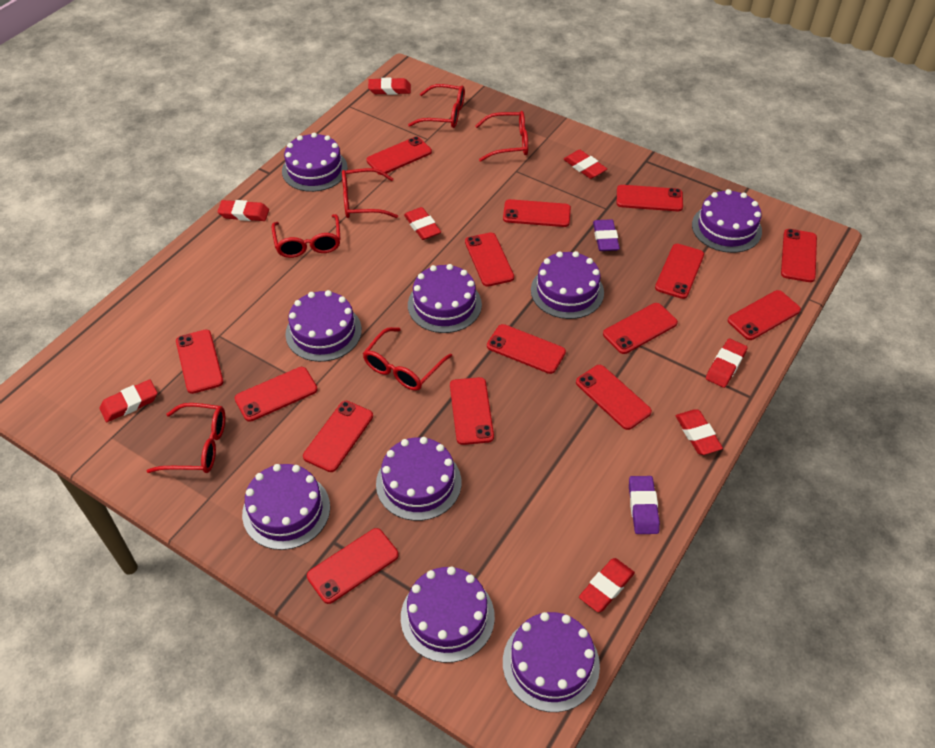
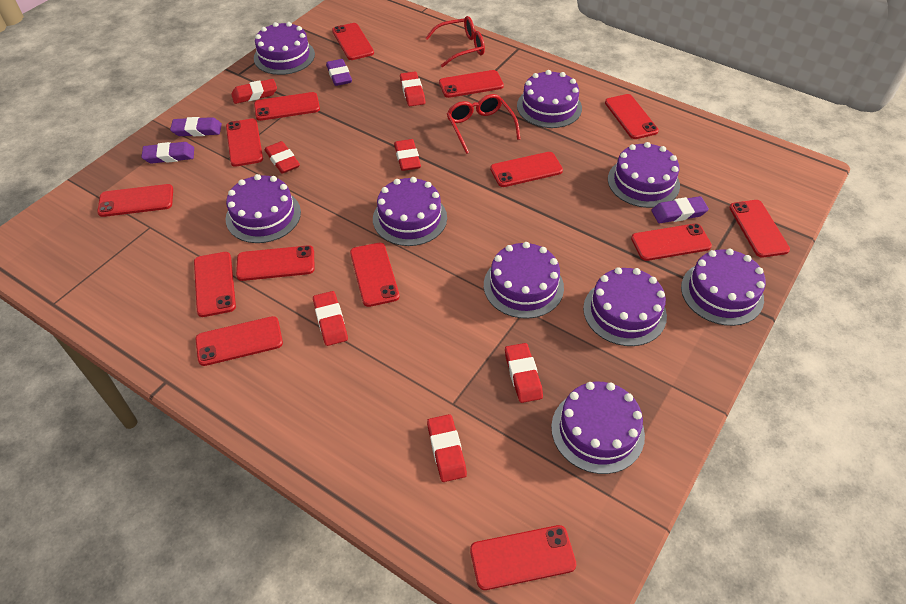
purple eraser: [593,219,620,251] [629,476,660,534] = 2 -> [141,142,194,163] [170,117,222,136] [326,59,352,86] [651,196,709,223] = 4
red eraser: [99,379,158,422] [217,200,269,221] [368,78,411,95] [404,207,441,240] [563,150,607,179] [579,558,635,612] [676,410,723,455] [706,339,748,388] = 8 -> [231,79,277,104] [265,141,300,174] [313,291,348,346] [394,139,421,171] [400,72,425,106] [427,414,467,482] [505,343,543,403] = 7
red glasses: [147,403,225,473] [272,214,341,258] [342,168,398,218] [363,327,452,391] [408,84,465,128] [475,111,528,162] = 6 -> [425,16,485,68] [447,94,520,154] = 2
red phone: [176,330,223,394] [235,367,318,422] [303,401,373,472] [307,528,399,604] [366,137,432,175] [450,377,494,445] [465,232,514,287] [487,324,566,374] [503,199,571,227] [576,365,652,430] [603,303,678,354] [617,185,683,211] [655,244,704,299] [728,290,801,340] [781,229,817,282] = 15 -> [97,184,173,217] [194,252,236,317] [195,316,283,366] [226,119,263,167] [236,245,315,281] [254,92,320,121] [332,23,374,60] [350,243,400,307] [439,70,504,98] [470,525,576,590] [490,152,563,187] [605,94,659,139] [631,223,712,261] [729,200,790,257] = 14

